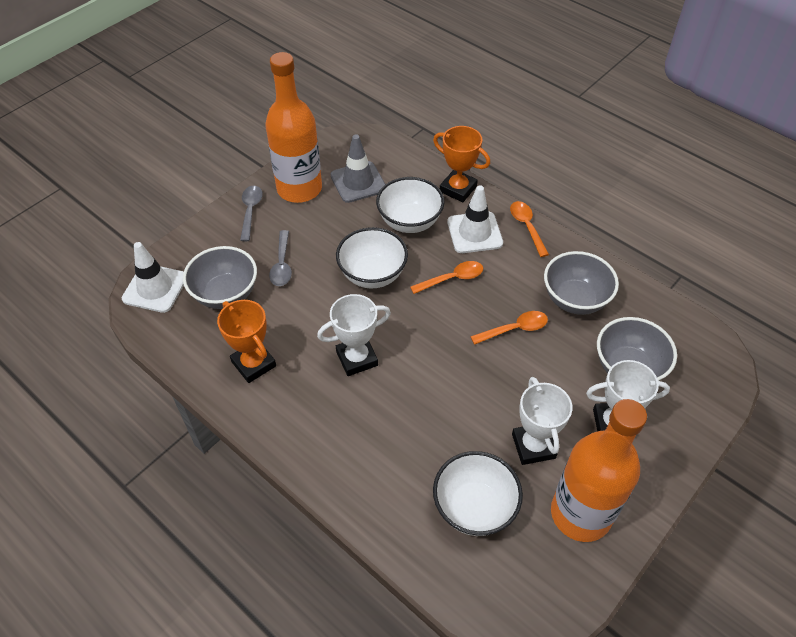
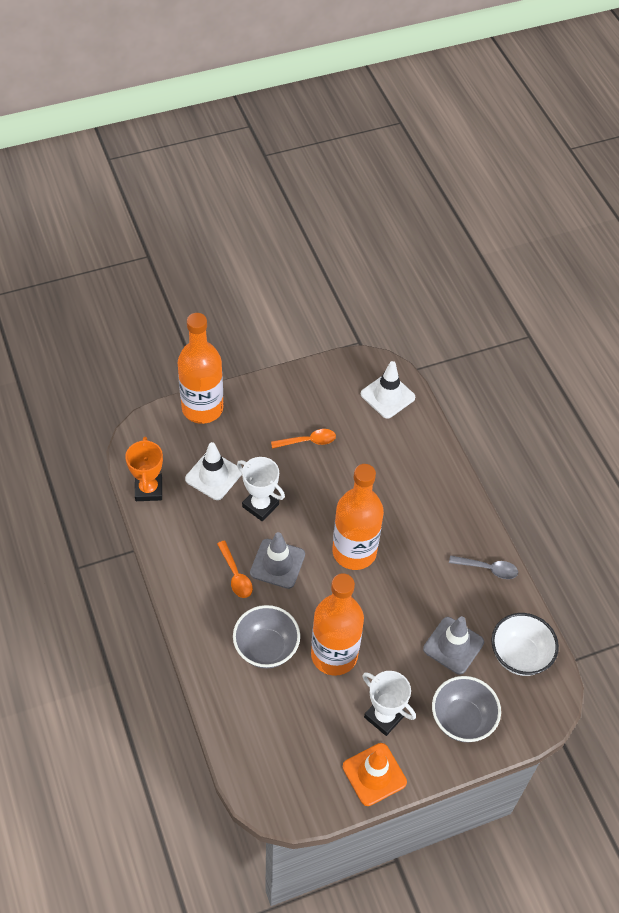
grey bowl: [183,246,257,309] [544,251,619,315] [597,317,677,381] = 3 -> [233,605,300,668] [432,676,501,742] = 2
grey spoon: [240,186,263,242] [269,230,292,286] = 2 -> [449,555,518,579] = 1
grey traffic cone: [331,134,385,203] = 1 -> [250,532,305,589] [423,616,484,675] = 2
orange bottle: [266,52,322,203] [551,399,647,542] = 2 -> [178,313,224,424] [311,573,364,676] [332,464,384,570] = 3
orange spoon: [410,261,483,294] [470,311,548,345] [510,201,549,257] = 3 -> [217,540,253,598] [271,429,336,449] = 2
orange traffic cone: none = 0 -> [343,743,407,806] = 1
orange trophy: [217,300,276,383] [433,126,490,202] = 2 -> [125,436,163,501] = 1
white bowl: [336,227,408,288] [376,177,445,233] [433,451,523,536] = 3 -> [491,613,559,676] = 1
white trophy: [317,294,391,376] [512,377,572,465] [586,360,670,432] = 3 -> [237,457,285,521] [362,671,416,736] = 2

